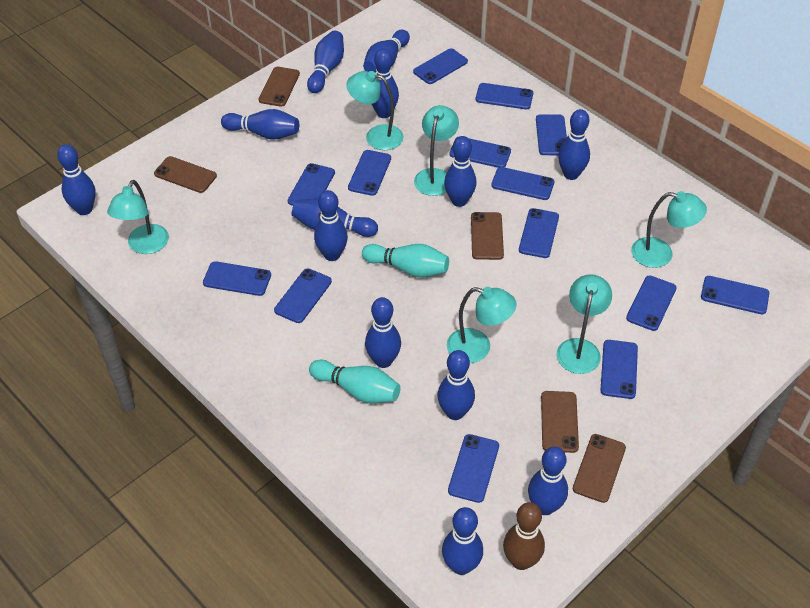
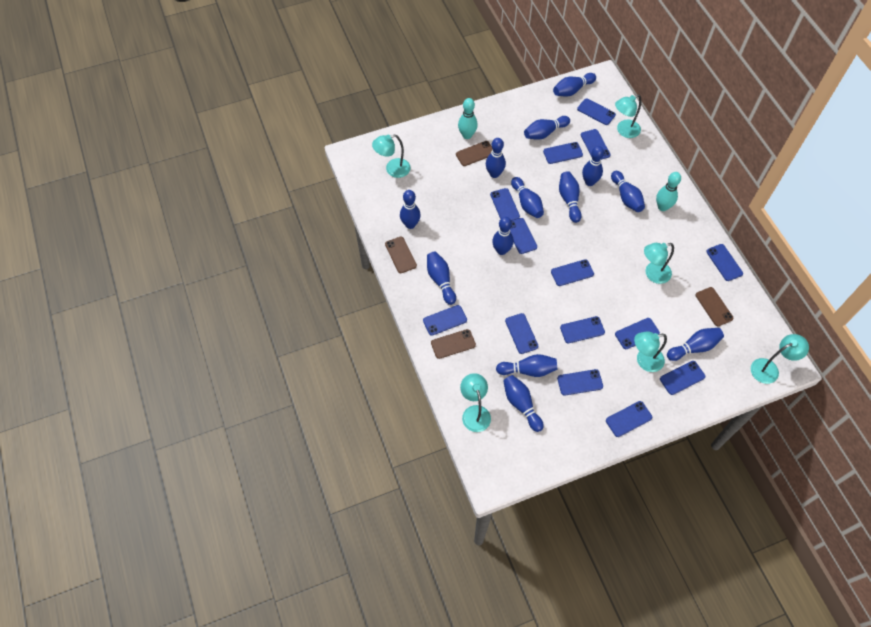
brown bowling pin: [503,502,545,570] = 1 -> none = 0
brown phone: [154,156,217,193] [259,67,300,107] [471,212,504,260] [541,391,579,453] [573,434,626,503] = 5 -> [385,237,417,273] [431,329,476,359] [456,141,492,166] [696,287,734,326] = 4

